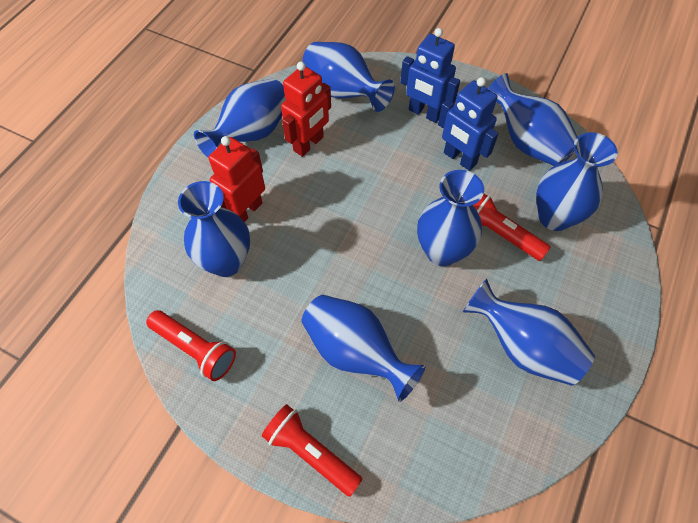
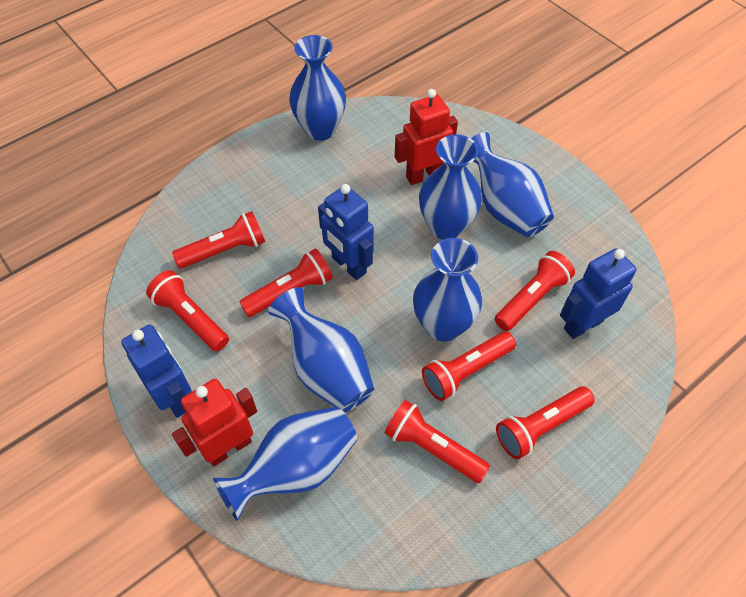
blue robot: [400,28,460,123] [438,77,499,171] = 2 -> [121,325,192,418] [318,184,374,280] [560,248,637,339] = 3
blue vase: [178,181,250,277] [194,79,286,158] [302,295,425,402] [303,42,395,112] [417,170,484,266] [463,278,595,386] [487,73,577,166] [536,132,618,231] = 8 -> [213,407,357,521] [268,287,374,412] [289,35,346,141] [413,238,482,342] [419,134,482,240] [471,132,554,237] = 6
red flashlight: [146,310,236,381] [262,404,363,497] [473,194,550,261] = 3 -> [146,270,229,351] [172,211,265,269] [239,249,333,317] [385,400,490,483] [422,331,516,401] [495,251,575,331] [496,387,595,459] = 7

